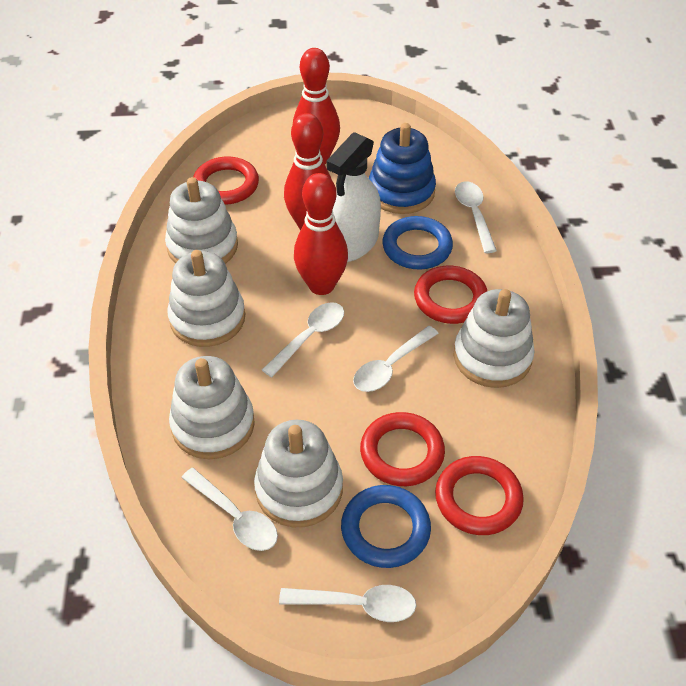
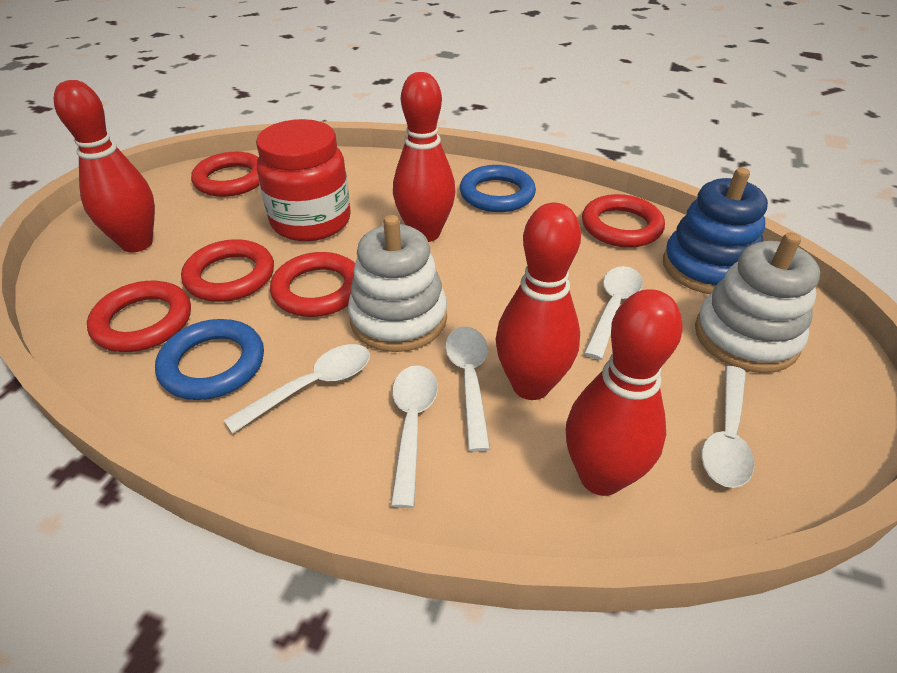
red bowling pin: [284,113,332,230] [293,48,340,164] [294,173,348,295] = 3 -> [54,80,155,252] [393,72,455,242] [496,203,581,400] [566,289,683,496] = 4
red jar: none = 0 -> [256,119,351,241] = 1
red ring: [193,157,259,205] [360,412,445,486] [414,266,487,324] [435,456,524,535] = 4 -> [87,281,191,352] [181,239,274,302] [191,152,260,197] [270,252,355,317] [582,194,665,247] = 5
white spray bottle: [327,132,381,262] = 1 -> none = 0
white stacking toy: [165,177,238,264] [167,250,245,347] [169,356,255,459] [254,420,343,527] [454,289,535,388] = 5 -> [348,215,447,352] [695,232,820,373] = 2

